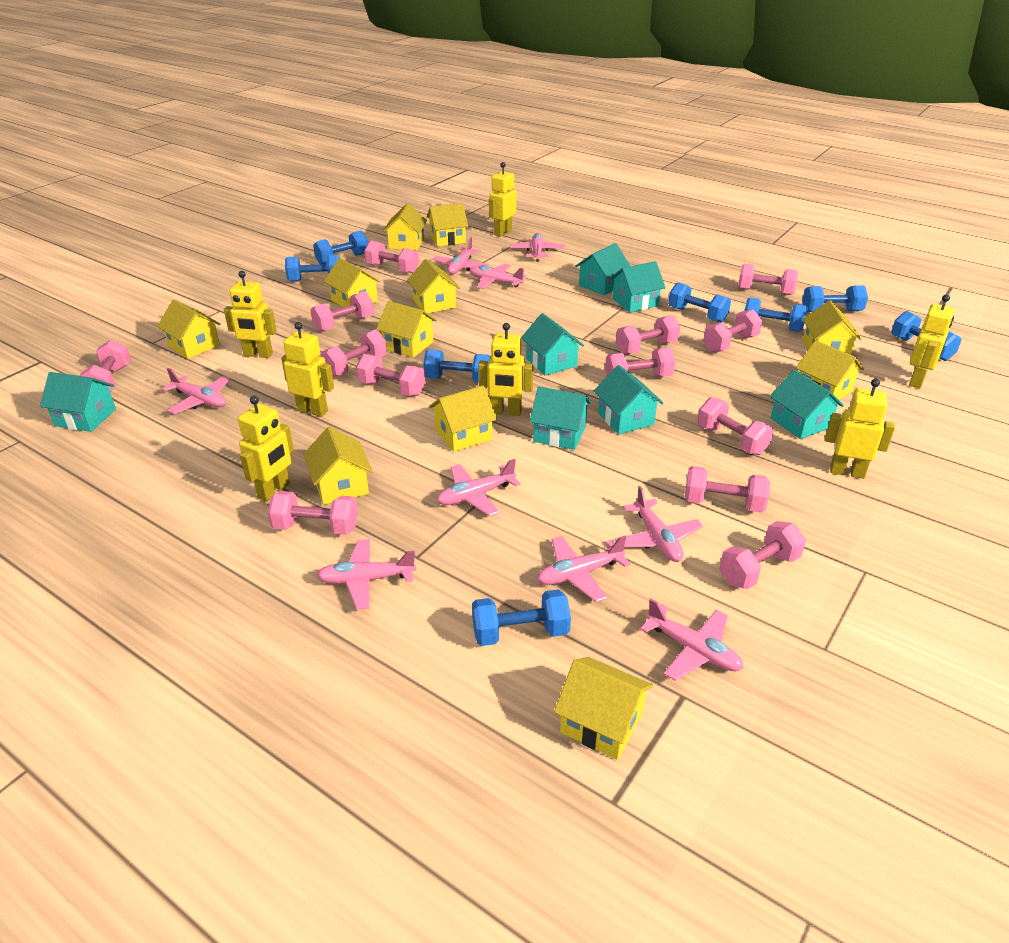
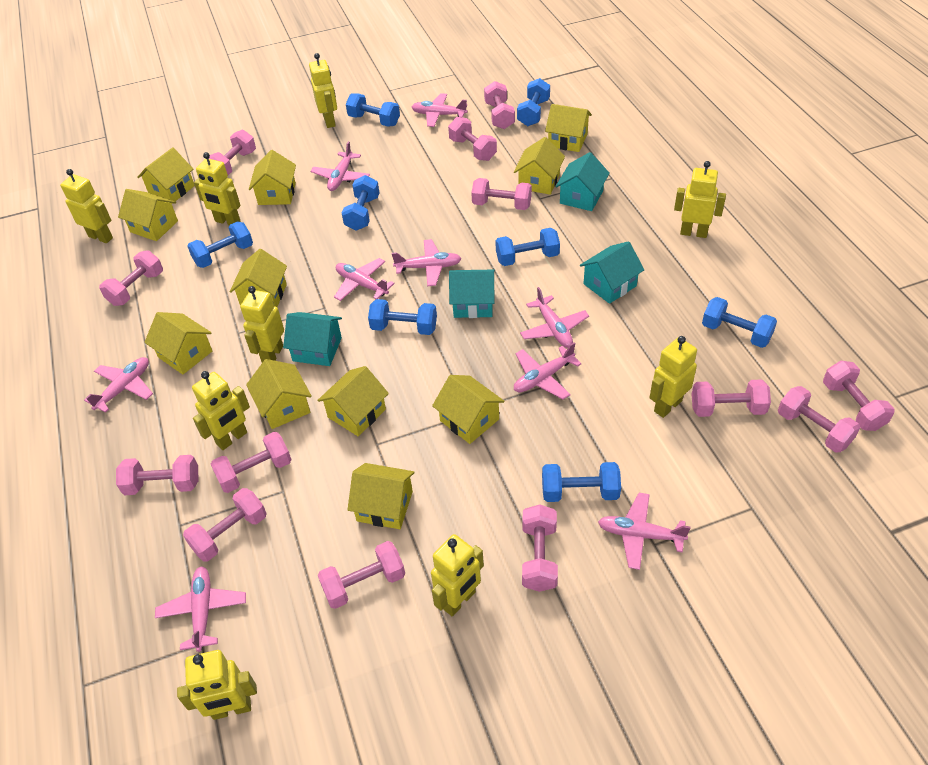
turquoise house: [40,372,116,432] [521,313,584,376] [529,387,592,450] [576,243,630,295] [594,365,663,434] [610,261,666,312] [770,369,844,439] = 7 -> [283,312,342,366] [449,270,495,318] [555,152,610,211] [580,241,644,304] = 4
yellow robot: [224,271,277,358] [238,396,294,502] [281,322,334,417] [479,323,533,416] [489,162,516,237] [825,379,895,479] [909,294,955,388] = 7 -> [60,169,113,243] [177,650,257,720] [192,371,250,450] [194,152,241,225] [240,286,284,363] [309,53,337,128] [431,534,484,617] [649,336,697,418] [674,161,726,238] = 9

